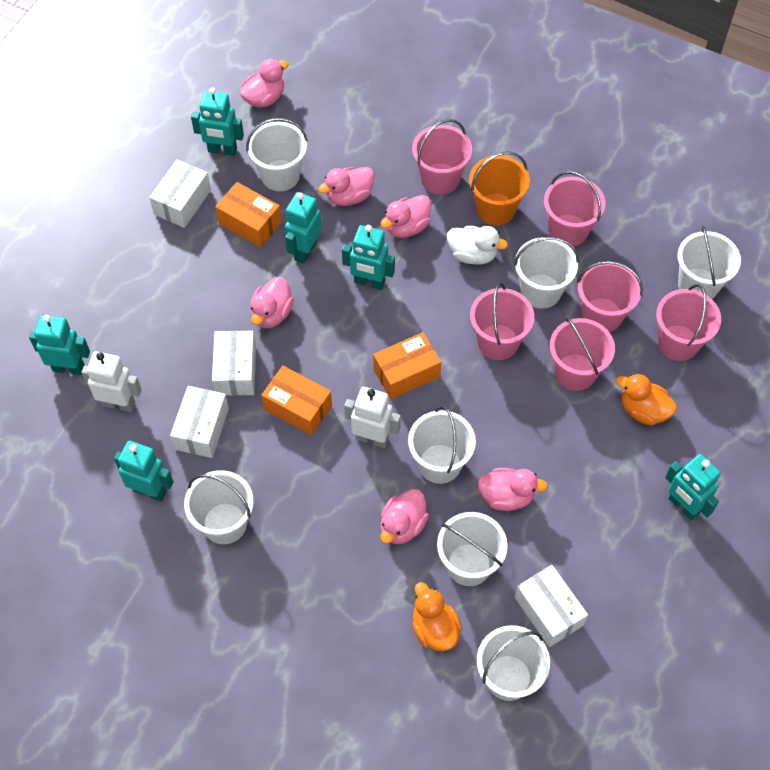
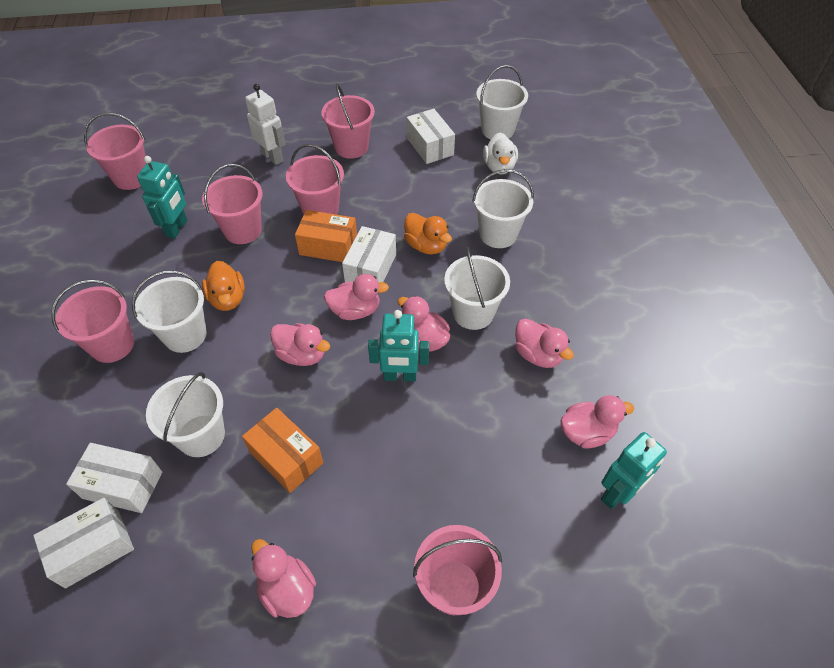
orange box: [215,182,282,248] [261,366,332,435] [373,332,441,399] = 3 -> [242,408,323,493] [295,210,357,262] = 2
orange bucket: [469,152,530,226] = 1 -> none = 0
turquoise robot: [29,315,90,375] [114,441,174,502] [191,88,244,156] [285,192,322,264] [342,225,395,290] [665,454,721,521] = 6 -> [137,156,187,239] [368,310,429,381] [601,432,667,509] = 3
white bucket: [184,470,254,544] [246,118,308,191] [408,406,476,484] [437,512,508,586] [477,625,550,701] [514,237,579,309] [677,226,741,299] = 7 -> [132,270,207,353] [146,372,225,457] [444,247,510,330] [472,169,534,248] [476,65,528,139] = 5
white robot: [81,351,142,412] [344,387,401,448] = 2 -> [245,84,285,165] = 1

